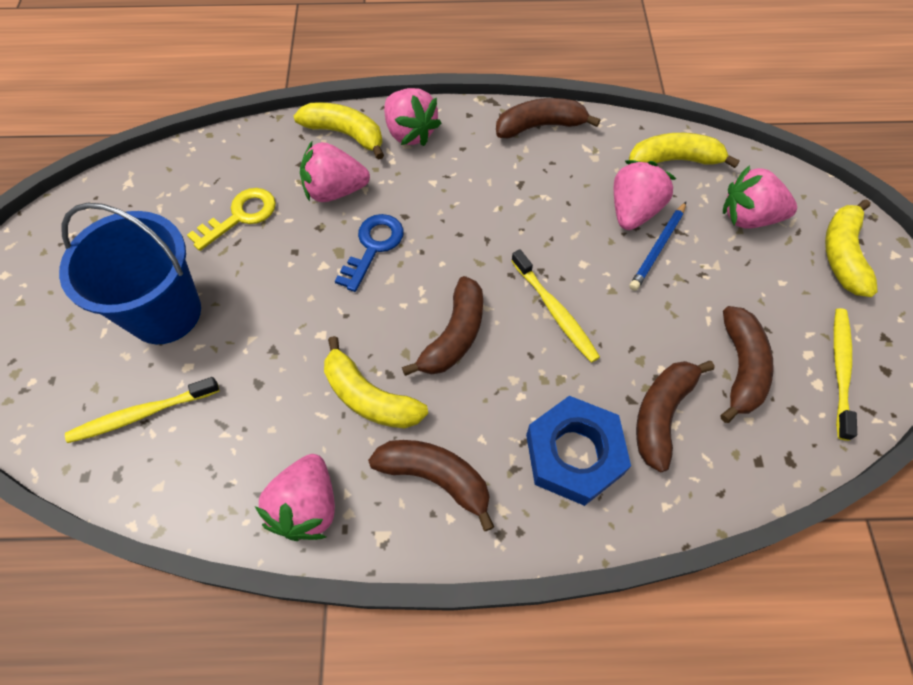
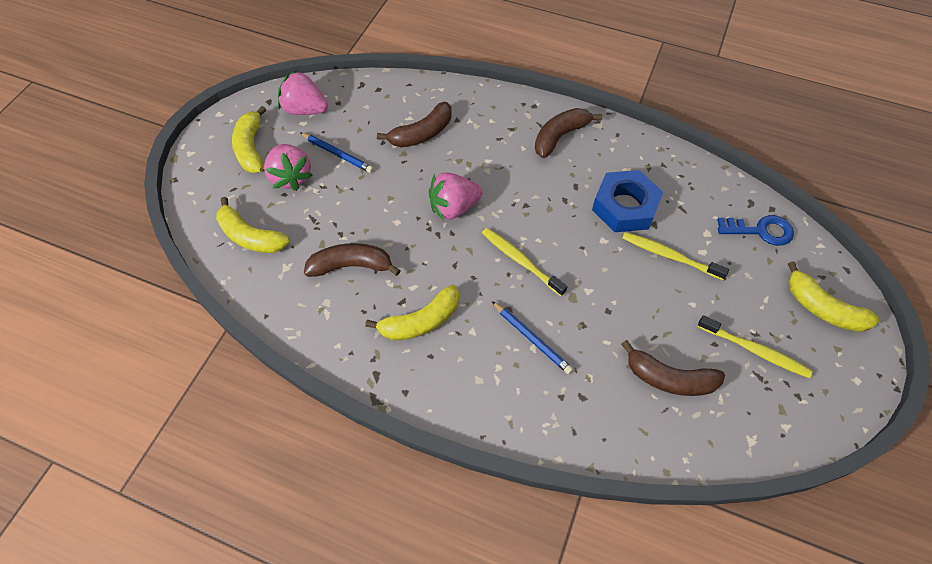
blue bucket: [59,202,201,344] = 1 -> none = 0
blue pencil: [629,202,686,291] = 1 -> [300,133,374,173] [492,301,573,374] = 2
brown banana: [368,440,494,531] [402,276,483,376] [496,98,600,138] [636,361,714,472] [720,306,774,423] = 5 -> [304,243,401,277] [377,102,452,147] [535,108,602,158] [621,340,725,396] = 4
pink strawberry: [255,454,335,541] [300,142,370,202] [384,88,441,146] [614,160,676,230] [723,165,797,229] = 5 -> [264,144,313,191] [278,70,328,115] [429,172,482,221] = 3
yellow key: [187,188,276,251] = 1 -> none = 0

